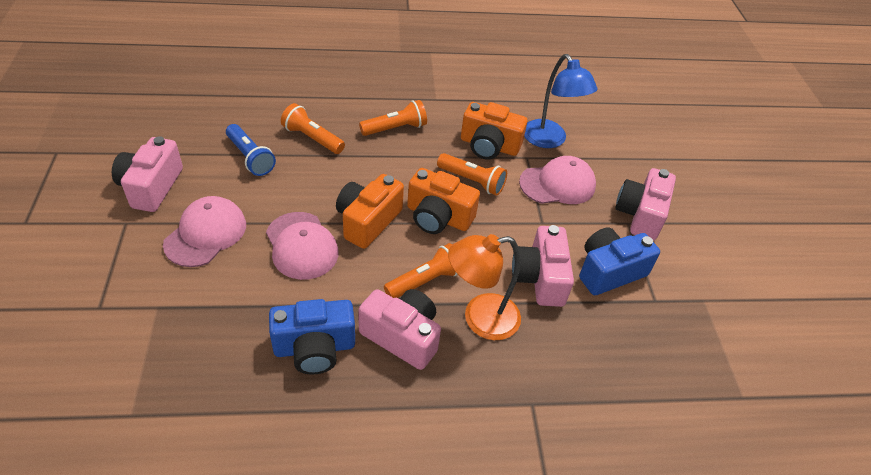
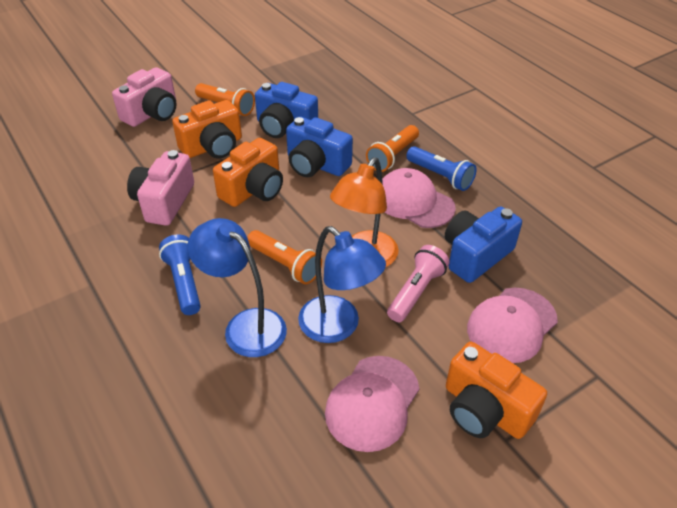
blue camera: [269,299,355,375] [579,227,660,295] = 2 -> [255,82,318,138] [286,117,353,177] [445,206,522,283] = 3
blue flashlight: [226,124,276,176] = 1 -> [159,235,201,315] [406,146,477,191] = 2
blue lamp: [524,54,598,148] = 1 -> [188,218,287,357] [298,226,386,343] = 2
orange flashlight: [281,103,345,154] [359,100,427,136] [384,243,457,298] [437,153,507,196] = 4 -> [195,83,255,116] [247,230,322,284] [366,125,419,172] = 3
pink camera: [112,136,183,212] [358,289,441,370] [512,225,574,307] [615,168,676,241] = 4 -> [112,67,177,127] [127,150,194,226] = 2
pink flashlight: none = 0 -> [387,245,450,322] = 1

